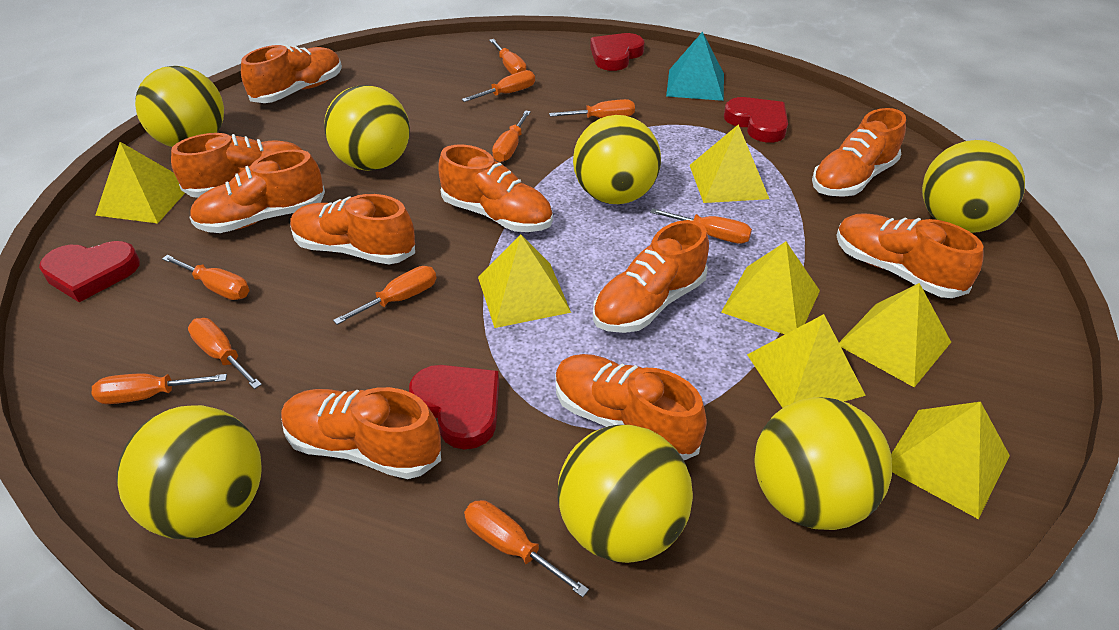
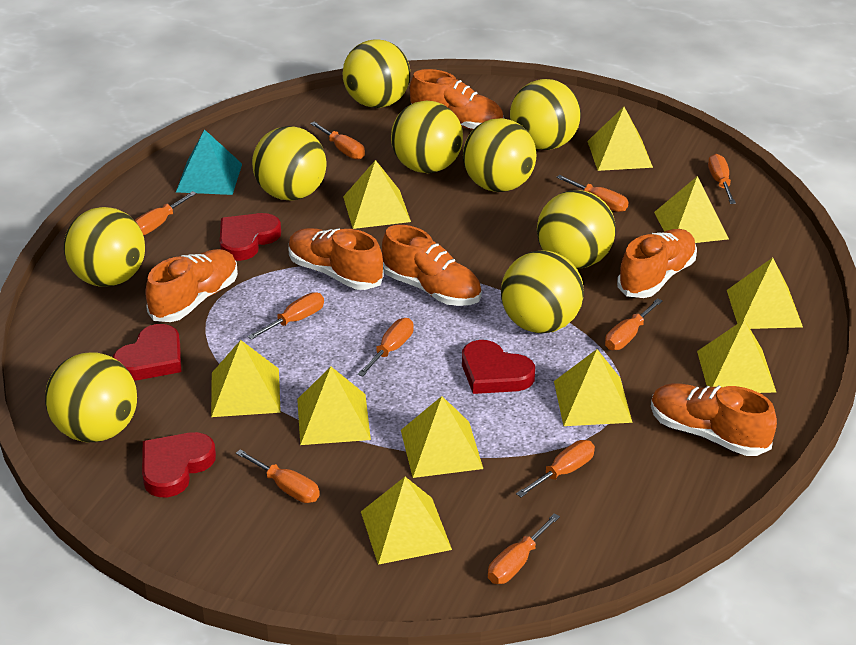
orange shoe: [171,133,302,198] [189,149,325,233] [241,45,342,103] [281,387,441,479] [290,194,415,264] [438,144,553,232] [555,354,707,460] [593,220,709,333] [812,108,906,197] [836,213,984,298] = 10 -> [145,249,238,322] [289,228,384,290] [382,225,482,306] [410,69,504,130] [617,229,697,298] [651,383,777,456] = 6
yellow ball: [117,405,261,539] [135,66,224,147] [324,85,410,171] [558,425,693,563] [573,115,661,204] [754,397,892,530] [922,140,1025,233] = 7 -> [45,352,137,442] [64,207,145,287] [252,126,327,201] [343,39,410,108] [391,101,463,173] [463,118,536,192] [501,251,584,333] [510,79,581,150] [537,190,616,269] = 9
yellow pyramid: [95,142,185,223] [478,235,571,328] [690,124,769,203] [721,242,820,334] [747,314,866,408] [839,283,951,387] [891,402,1010,519] = 7 -> [211,340,281,417] [297,367,371,445] [343,160,411,229] [361,477,452,565] [401,396,483,478] [554,349,632,426] [587,107,653,171] [654,176,729,243] [697,319,776,393] [727,258,803,329] = 10

